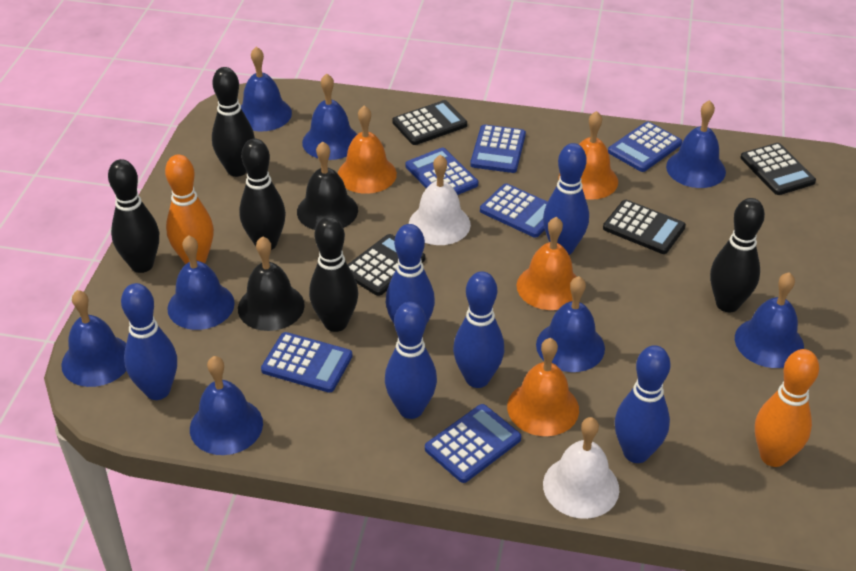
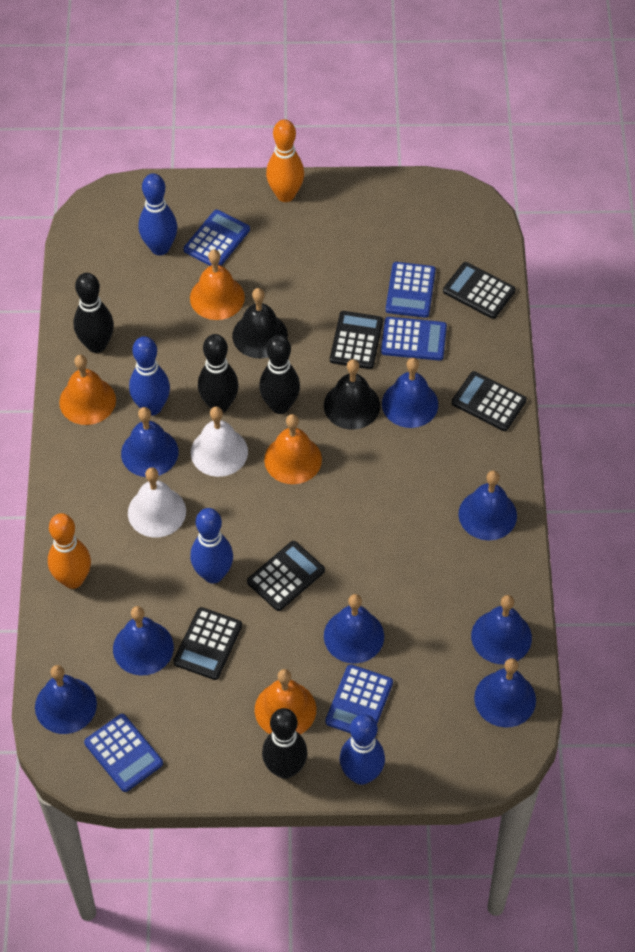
black bowling pin: [108,159,159,273] [212,67,255,177] [239,138,286,250] [309,217,358,332] [710,198,765,312] = 5 -> [74,273,114,353] [198,334,239,413] [259,335,300,414] [262,708,308,779] = 4
black calculator: [347,234,425,296] [392,100,467,145] [603,200,686,254] [740,143,816,195] = 4 -> [173,607,242,680] [247,541,325,611] [330,311,383,369] [443,262,516,319] [452,371,527,431] = 5
blue bowling pin: [121,283,177,400] [385,302,437,419] [386,224,435,325] [453,271,504,388] [543,143,589,255] [615,345,670,463] = 6 -> [129,336,170,416] [139,173,177,255] [190,508,233,583] [340,714,385,785] = 4
blue calculator: [261,332,352,393] [406,148,478,195] [425,404,521,483] [470,124,526,173] [480,183,547,238] [608,121,682,172] = 6 -> [84,714,163,792] [184,210,250,266] [325,664,393,733] [381,317,447,361] [386,262,436,318] = 5

